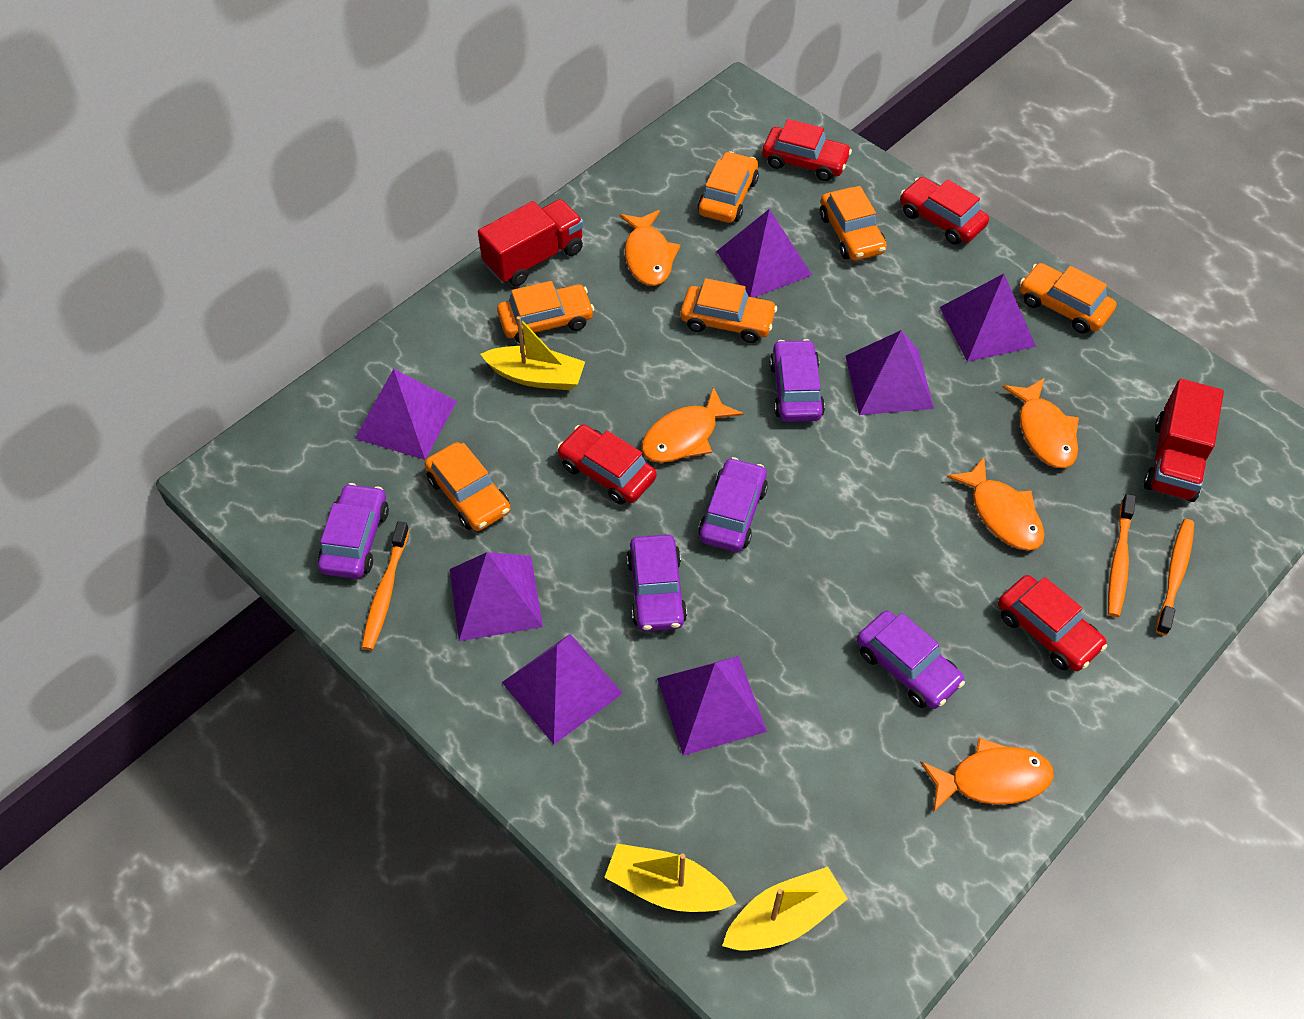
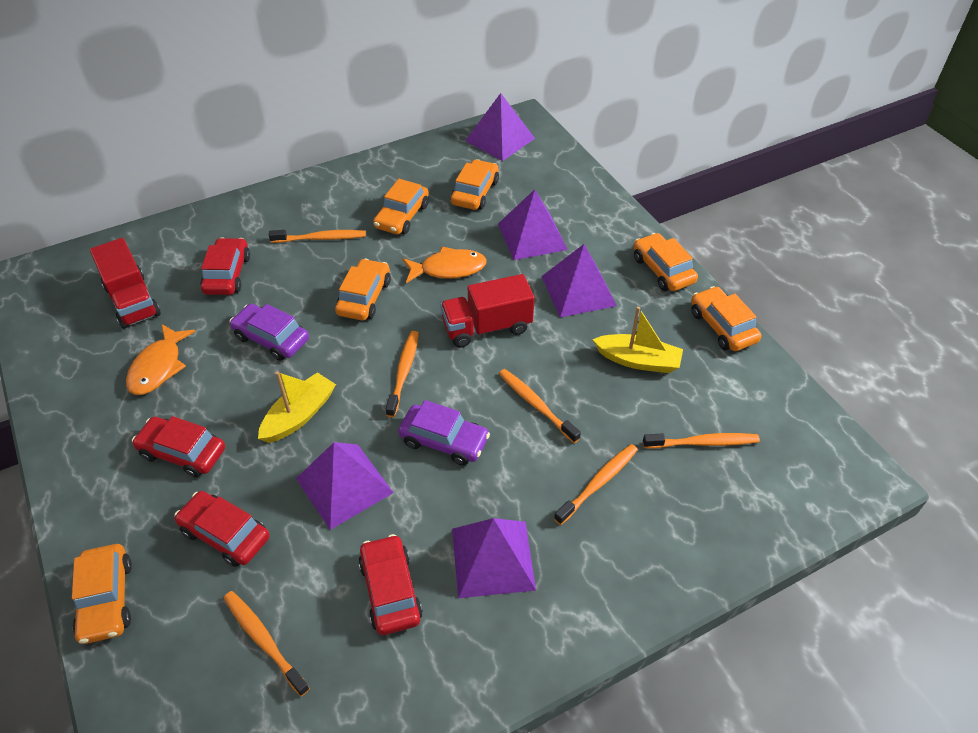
orange fish: [620,210,681,286] [641,386,744,463] [920,738,1054,813] [947,457,1045,551] [1002,378,1079,468] = 5 -> [126,324,196,395] [402,247,487,283] = 2
orange toothbrush: [362,521,409,650] [1108,494,1136,617] [1156,519,1194,635] = 3 -> [224,591,310,697] [269,230,366,243] [386,331,419,417] [499,369,581,443] [554,444,638,525] [643,433,760,448] = 6
purple car: [318,483,389,579] [627,534,687,631] [698,457,768,552] [770,339,825,422] [857,611,965,709] = 5 -> [229,304,309,361] [398,400,490,466] = 2
purple pyramid: [355,369,457,460] [450,552,543,641] [502,634,623,744] [657,656,767,756] [716,209,812,298] [846,330,934,415] [940,274,1036,362] = 7 -> [296,442,394,530] [452,518,536,598] [465,93,535,161] [498,189,568,260] [542,244,617,317] = 5
yellow boat: [480,316,585,390] [604,843,736,912] [722,867,848,950] = 3 -> [258,371,336,443] [592,307,683,373] = 2

